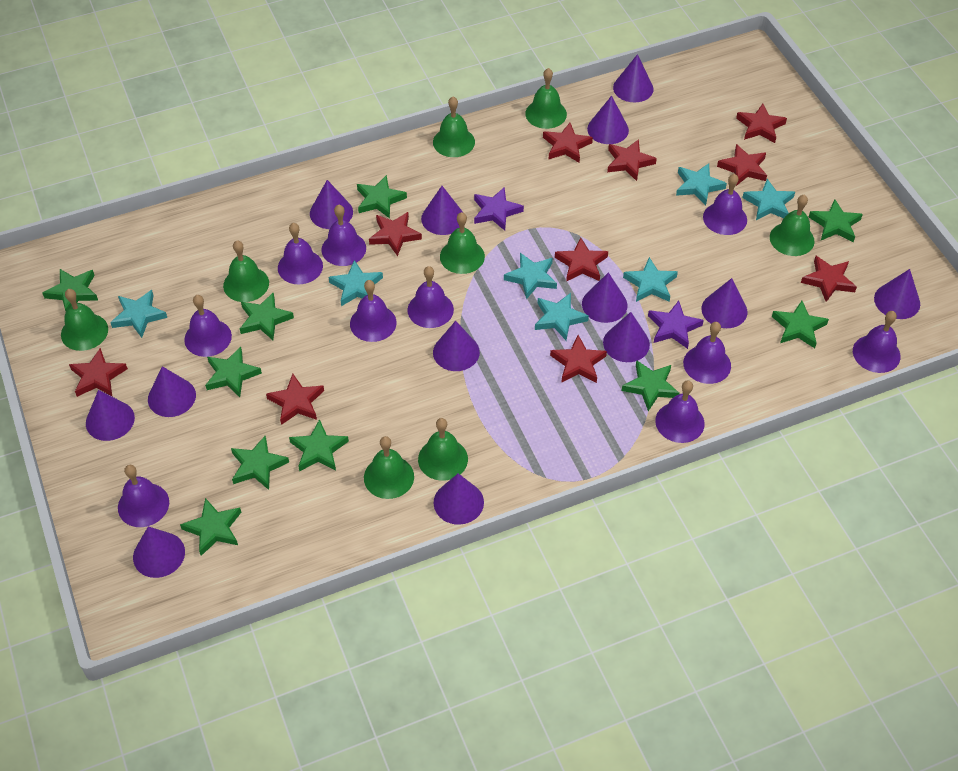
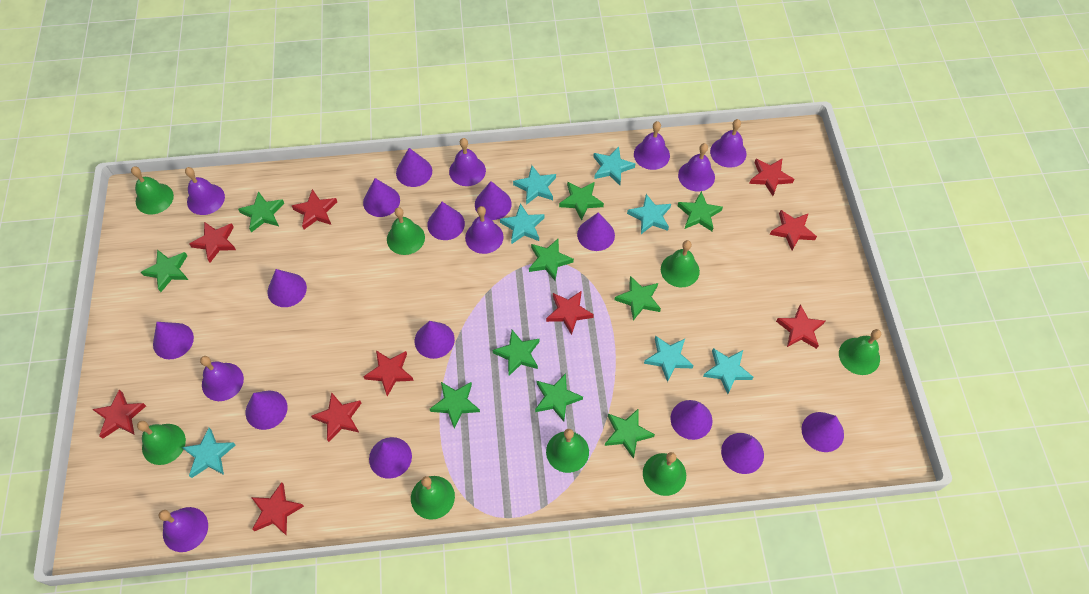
purple bell: [118,465,169,527] [184,295,232,357] [278,223,323,284] [322,204,366,266] [350,280,397,342] [408,266,454,328] [655,380,705,443] [683,322,731,384] [703,174,747,235] [853,311,901,373] = 10 -> [159,507,208,552] [185,167,225,215] [200,356,244,401] [449,138,486,186] [465,206,503,254] [634,121,670,170] [678,143,715,191] [710,119,746,168] = 8
purple star: [474,187,524,231] [648,301,704,349] = 2 -> none = 0

